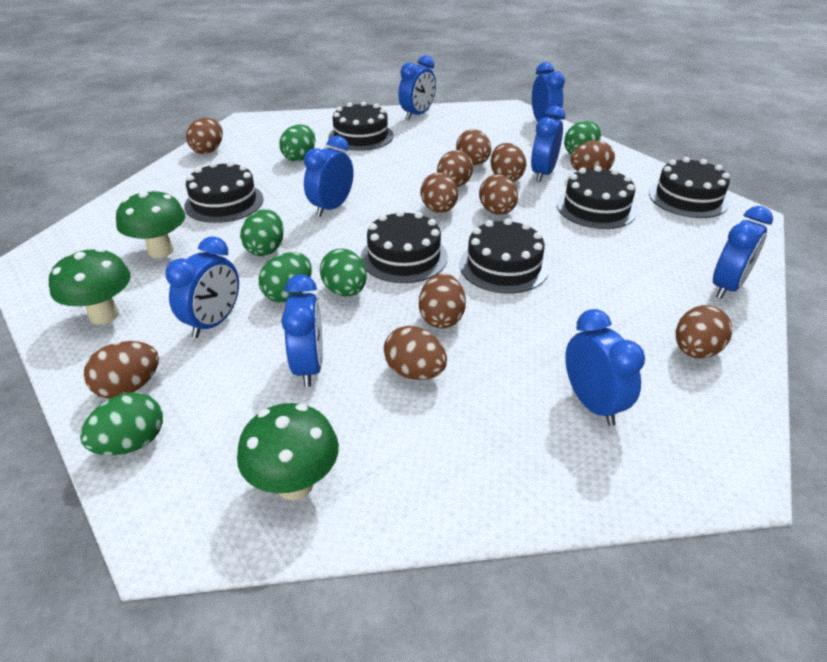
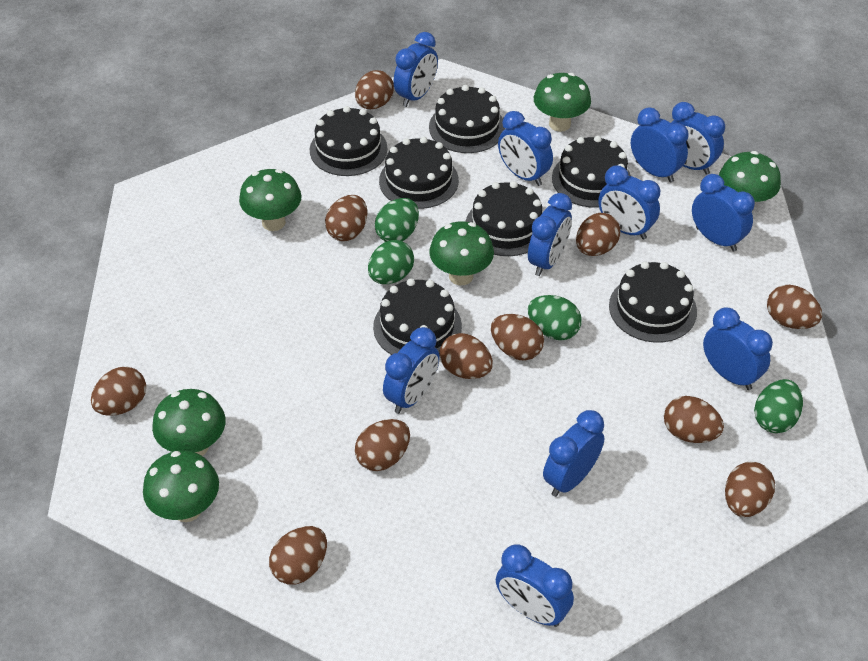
black cake: [184,161,263,223] [329,101,394,151] [361,210,448,283] [460,218,549,293] [557,166,637,229] [649,157,730,218] = 6 -> [310,106,387,176] [373,278,462,356] [379,137,459,209] [429,85,505,153] [466,181,542,256] [552,136,631,208] [609,262,697,343] = 7
blue clock: [166,236,239,338] [281,274,323,387] [304,136,353,217] [398,55,436,120] [531,106,565,182] [532,62,565,121] [565,309,645,426] [713,206,773,299] = 8 -> [383,327,440,414] [393,32,438,107] [496,544,574,627] [498,111,553,186] [528,193,572,276] [543,410,604,497] [598,166,660,240] [631,107,689,182] [671,102,725,175] [692,174,755,251] [703,308,773,390] = 11
green egg: [80,392,163,455] [240,209,284,256] [259,252,312,303] [279,124,315,161] [320,248,367,297] [564,121,601,154] = 6 -> [368,240,414,284] [375,198,419,242] [528,295,582,340] [754,379,803,433] = 4
green mushroom: [49,248,131,324] [116,189,185,258] [237,403,339,500] = 3 -> [143,451,219,522] [152,389,225,456] [239,169,302,231] [429,221,494,285] [534,73,591,132] [719,151,781,210] = 6

